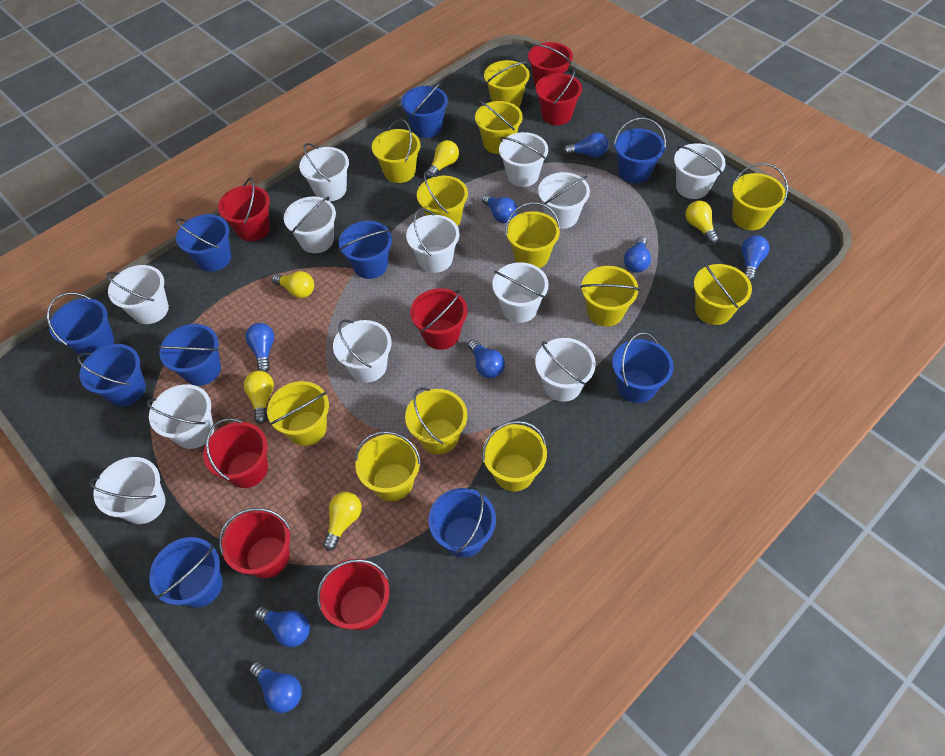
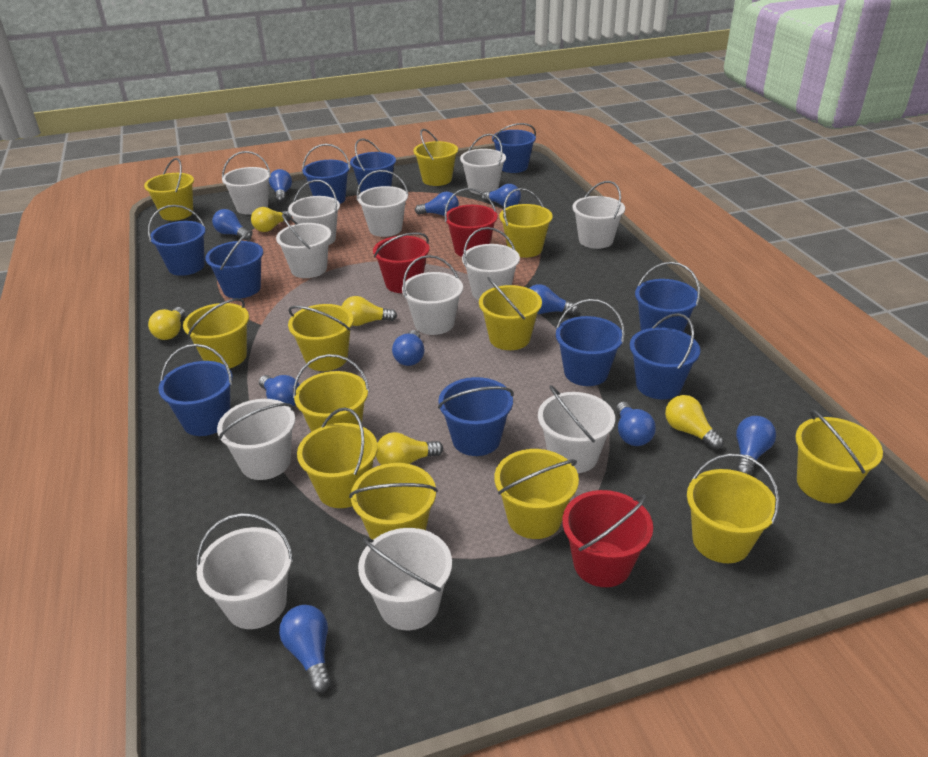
blue light bulb: [245,323,274,372] [249,661,302,713] [254,606,310,647] [468,339,505,378] [482,194,517,223] [563,133,608,157] [624,237,651,272] [741,235,769,281] = 8 -> [212,209,250,240] [259,375,299,407] [269,169,292,203] [279,605,331,693] [392,330,425,366] [415,191,459,216] [481,184,521,208] [529,284,579,315] [616,402,656,446] [736,416,776,475] = 10
red bucket: [203,418,268,488] [218,177,270,241] [219,508,290,578] [317,558,390,630] [410,288,467,350] [528,42,573,87] [535,67,582,125] = 7 -> [373,232,430,293] [444,188,498,257] [562,490,653,587] = 3

